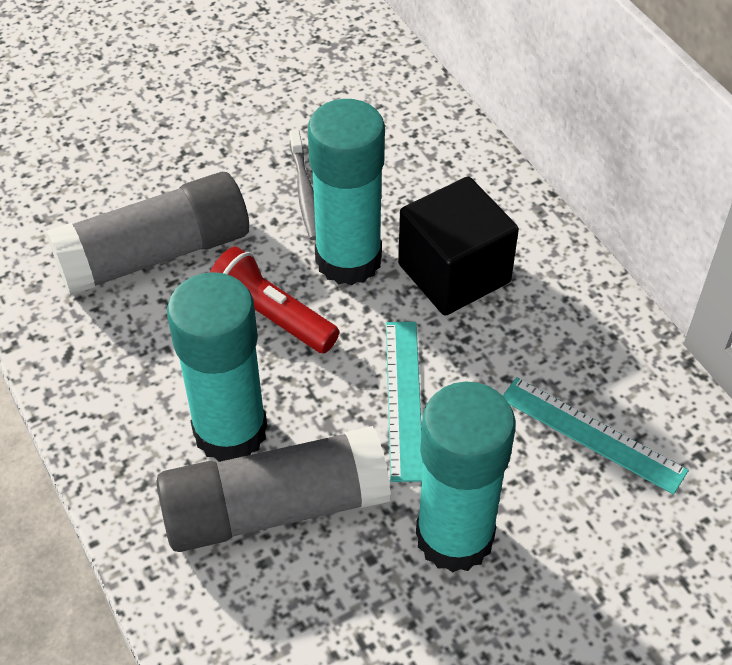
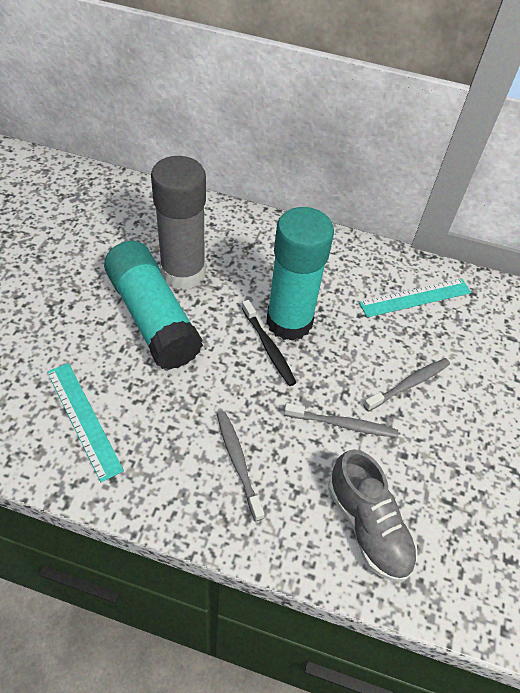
black cube: [398,176,519,316] = 1 -> none = 0
black toothbrush: none = 0 -> [242,300,296,386] = 1
grey glue stick: [46,172,249,295] [157,426,391,552] = 2 -> [151,156,206,290] = 1
grey shoe: none = 0 -> [328,449,417,582] = 1
grey toothbrush: [290,130,316,240] = 1 -> [217,411,265,521] [284,403,398,438] [363,358,450,411] = 3
red flashlight: [209,247,339,353] = 1 -> none = 0
turquoise glue stick: [167,272,267,462] [308,99,385,285] [416,381,516,572] = 3 -> [104,241,203,370] [266,207,334,341] = 2

